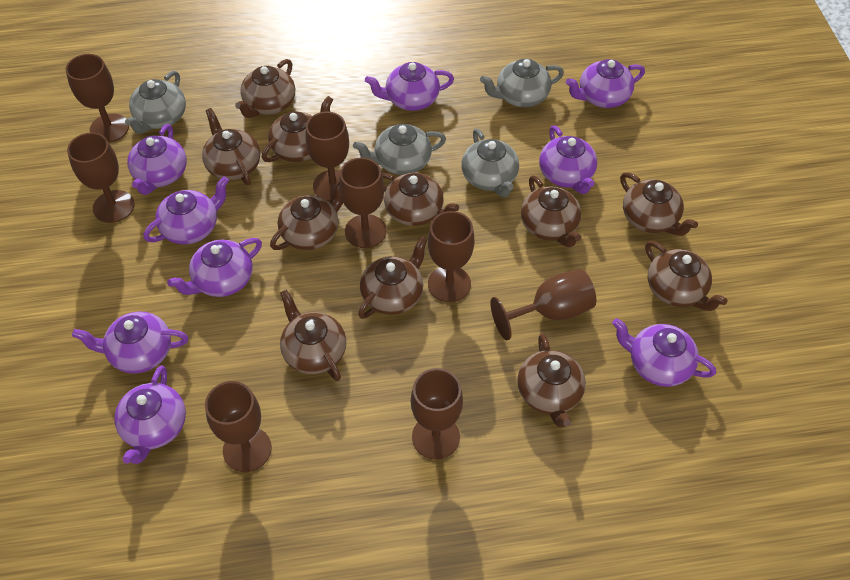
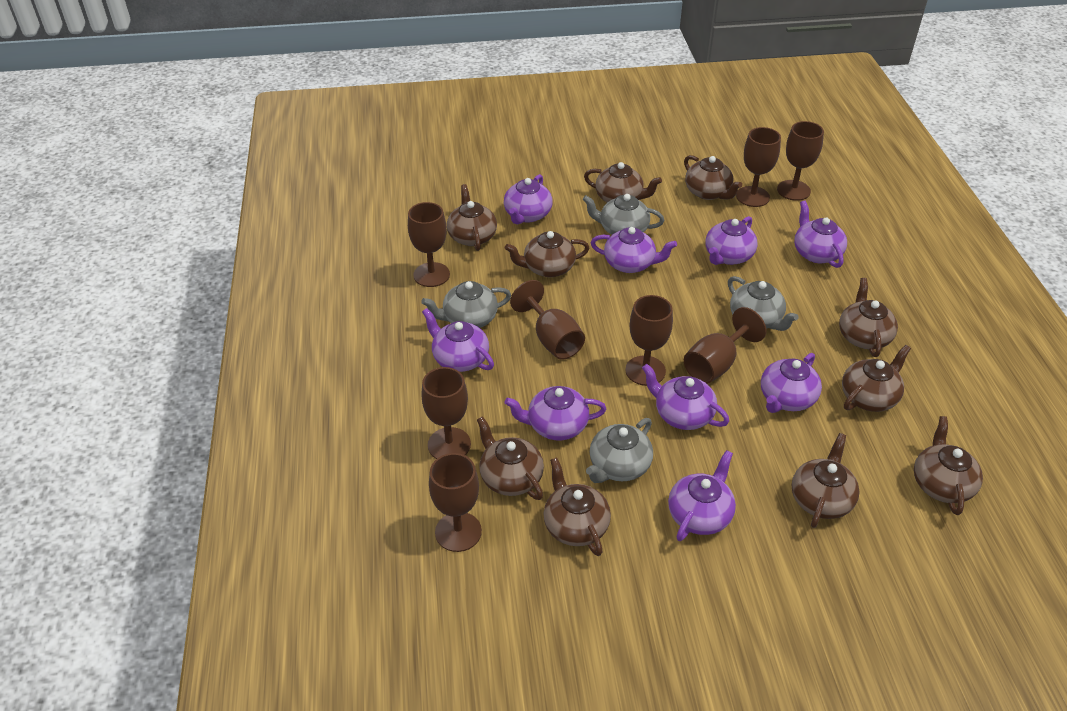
brown teapot: [202,108,260,185] [235,59,295,118] [262,96,333,162] [270,183,343,250] [280,290,346,381] [358,236,428,319] [382,173,459,226] [517,333,586,428] [521,176,581,248] [620,172,698,236] [645,241,727,311] = 11 -> [447,184,497,251] [477,416,544,500] [505,231,589,277] [544,457,611,556] [584,162,662,203] [684,155,742,200] [792,433,860,528] [839,278,898,357] [842,345,911,412] [914,416,983,515] = 10

